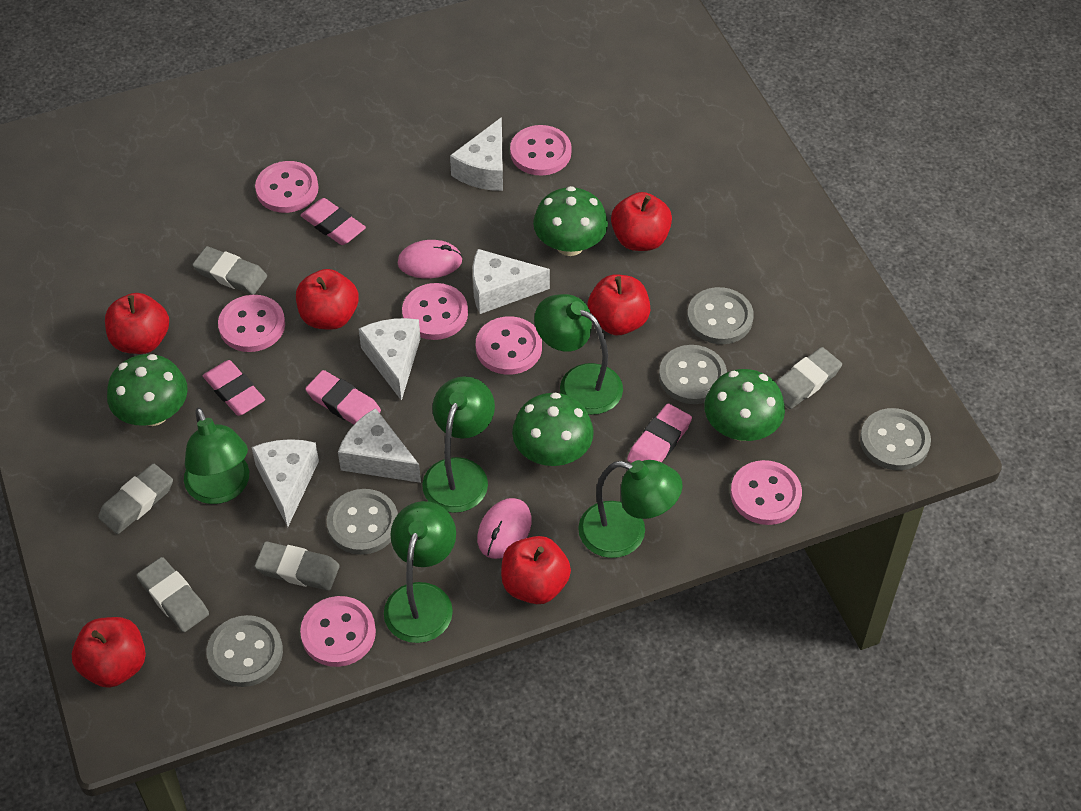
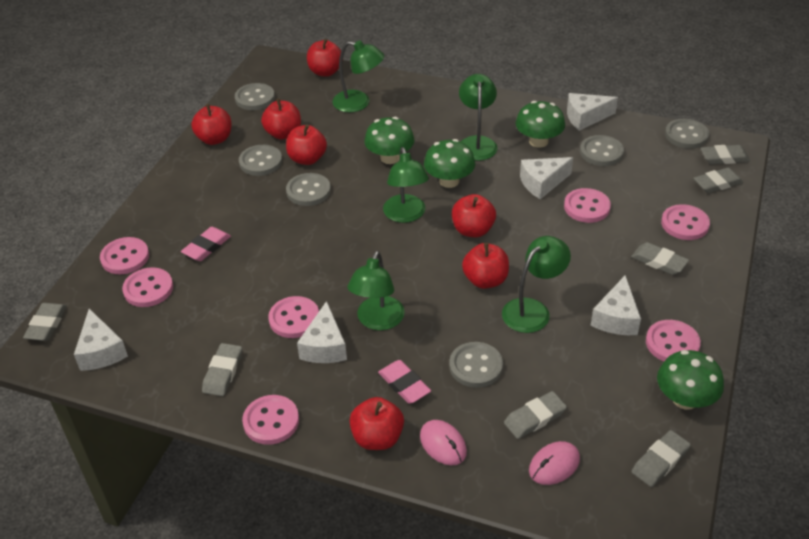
grey button: [207,615,283,687] [327,489,398,555] [659,345,727,404] [687,287,754,344] [860,408,931,470] = 5 -> [235,83,275,110] [239,145,282,176] [286,173,331,206] [449,342,503,388] [580,135,624,166] [665,119,709,149] = 6
grey eraser: [98,463,173,534] [137,557,209,632] [192,246,267,295] [255,542,340,591] [776,347,842,409] = 5 -> [23,303,67,341] [202,343,242,396] [504,391,567,439] [631,242,689,275] [632,430,691,487] [693,167,743,193] [700,145,750,164] = 7
pink eraser: [203,360,265,416] [300,198,366,245] [305,370,381,424] [627,404,692,463] = 4 -> [181,227,231,261] [378,360,431,404] = 2
red apple: [72,617,146,688] [105,293,169,354] [296,269,359,330] [501,536,571,604] [587,275,650,335] [611,192,672,251] = 6 -> [191,104,232,145] [261,99,301,140] [286,124,327,165] [307,39,341,77] [349,397,404,450] [452,194,496,237] [462,243,509,289] = 7

